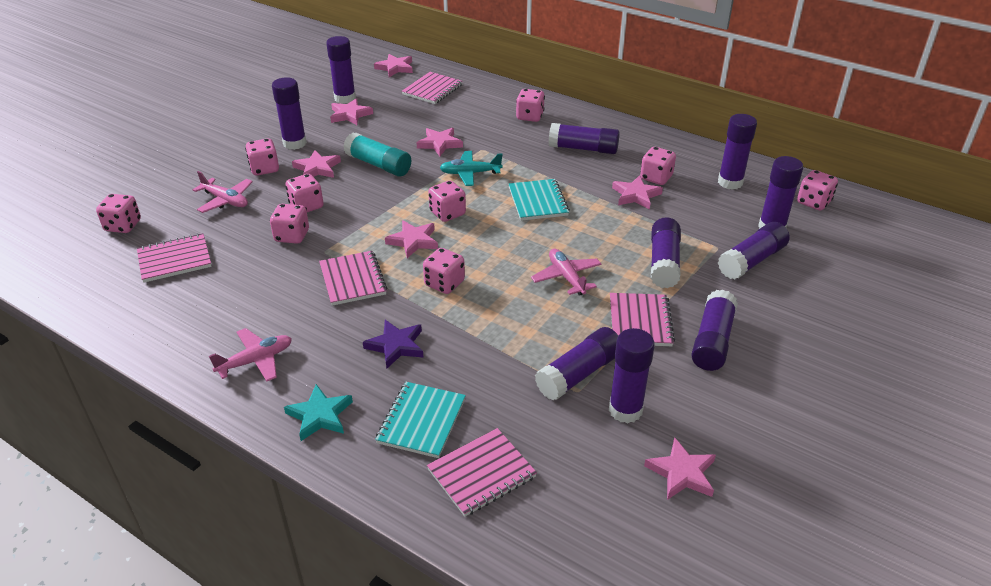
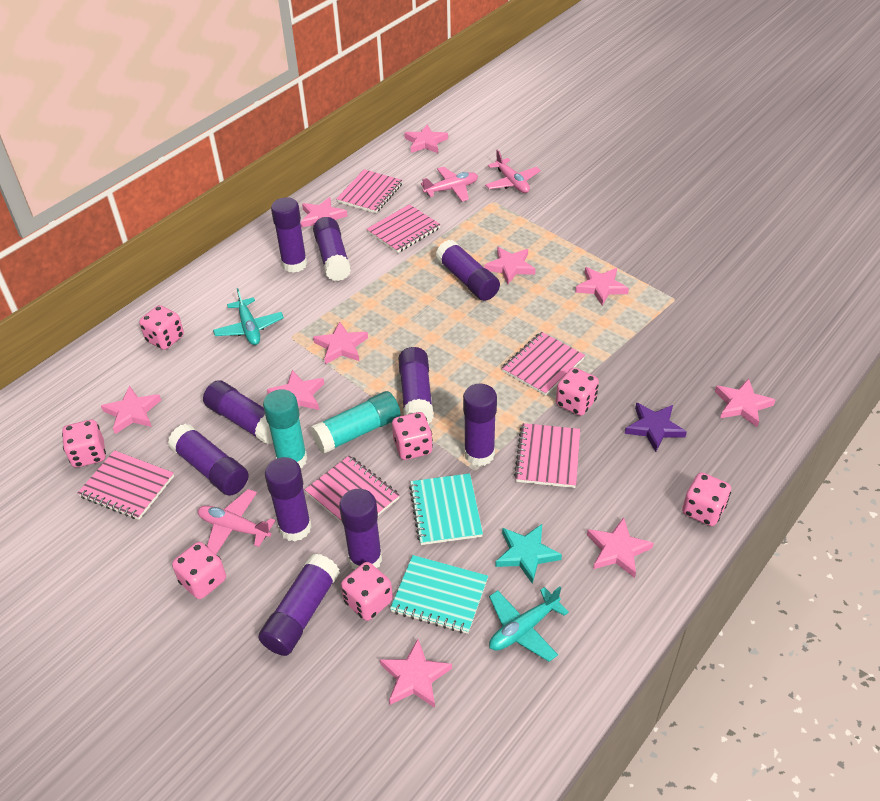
pink dice: [96,194,141,233] [245,139,279,175] [270,204,309,244] [286,174,324,212] [423,248,465,294] [428,181,466,222] [516,89,545,122] [640,147,676,185] [797,170,838,211] = 9 -> [62,420,106,468] [139,305,184,350] [172,542,226,599] [341,562,393,621] [392,412,433,460] [556,367,599,416] [682,472,731,526] = 7
pink notebook: [137,233,212,283] [319,251,387,306] [402,72,463,104] [427,428,537,517] [610,293,675,346] = 5 -> [78,450,174,520] [305,455,400,524] [336,169,403,213] [367,204,441,253] [502,332,585,396] [514,423,580,488] = 6
pink star: [292,150,341,178] [330,98,373,125] [374,54,413,77] [385,220,438,258] [416,128,463,156] [612,175,663,209] [644,437,716,500] = 7 -> [101,386,161,434] [267,370,324,410] [301,197,347,227] [313,321,368,364] [380,639,452,708] [404,125,448,153] [484,247,535,284] [575,267,629,306] [587,517,654,578] [715,379,775,427] = 10
turquoise glue stick: [343,132,411,177] = 1 -> [263,389,307,468] [310,391,401,454] = 2
turquoise plane: [440,151,503,186] = 1 -> [213,288,284,345] [489,587,569,662] = 2

